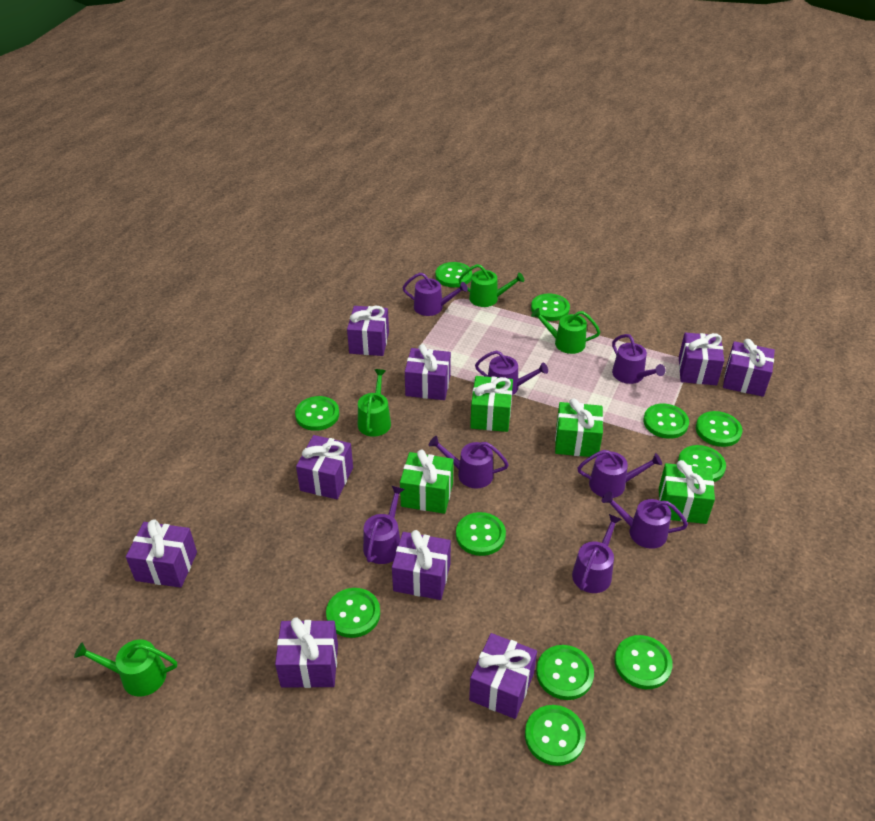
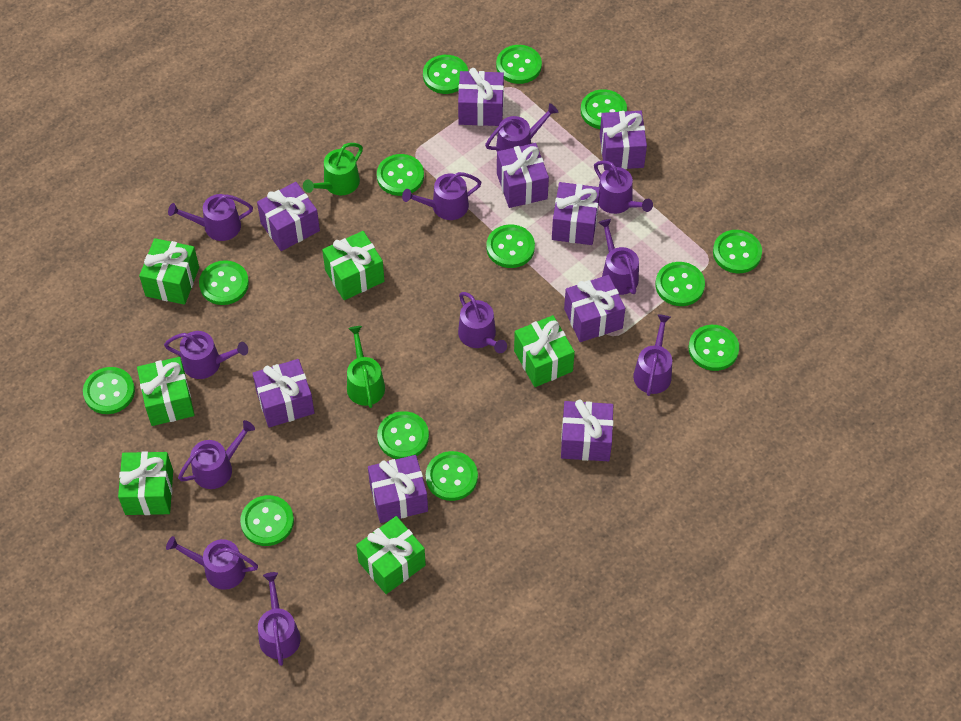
green button: [295,396,339,431] [326,588,380,638] [435,262,472,287] [456,512,506,556] [525,705,586,766] [531,294,570,321] [536,645,594,700] [614,635,673,689] [643,404,689,439] [678,445,726,482] [696,411,743,447] = 11 -> [83,367,135,414] [199,260,249,305] [240,495,294,546] [377,154,424,196] [377,411,429,459] [423,55,468,94] [426,451,478,501] [486,224,535,268] [496,45,542,84] [581,89,627,129] [656,262,705,306] [689,325,739,371] [713,230,762,273] = 13
green gift: [400,449,454,514] [470,376,513,432] [555,398,603,457] [659,460,715,524] = 4 -> [118,451,173,515] [137,357,194,426] [139,238,199,305] [322,231,384,300] [356,516,426,594] [514,315,575,387] = 6
green watering can: [74,639,177,697] [358,369,391,437] [458,264,524,307] [531,308,600,354] = 4 -> [303,143,363,195] [347,326,385,408] = 2
purple watering can: [363,486,404,564] [402,272,468,316] [429,436,509,488] [475,351,548,395] [572,514,622,593] [577,450,662,498] [602,492,688,549] [612,334,665,384] = 8 -> [164,331,248,379] [166,536,258,590] [168,194,253,241] [178,420,255,489] [258,572,301,666] [402,172,481,220] [458,292,507,353] [485,103,559,151] [594,161,653,214] [598,219,639,295] [633,314,672,396] = 11

